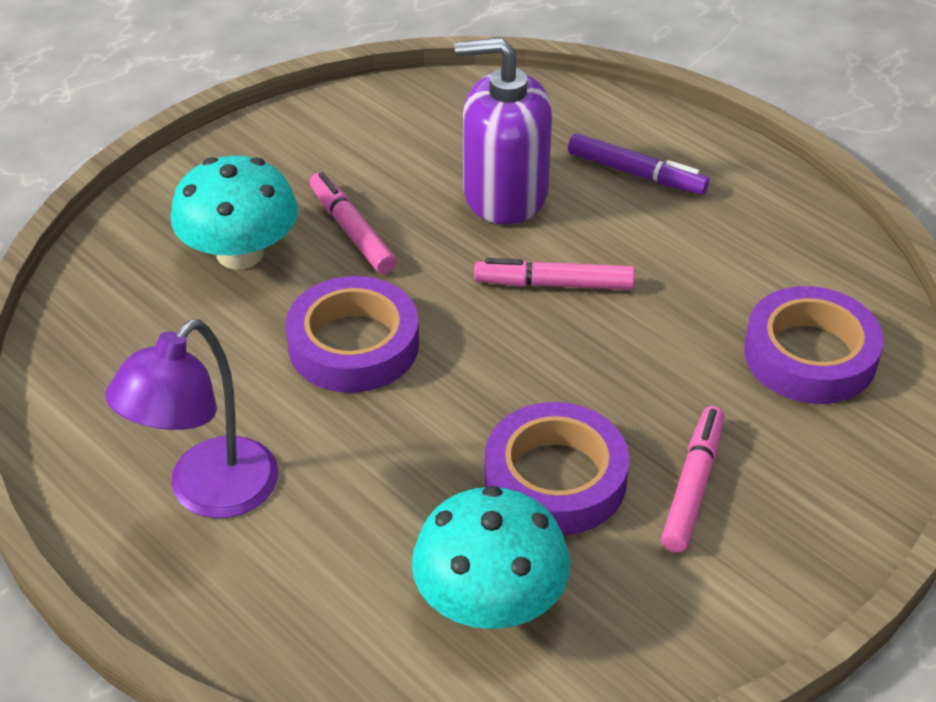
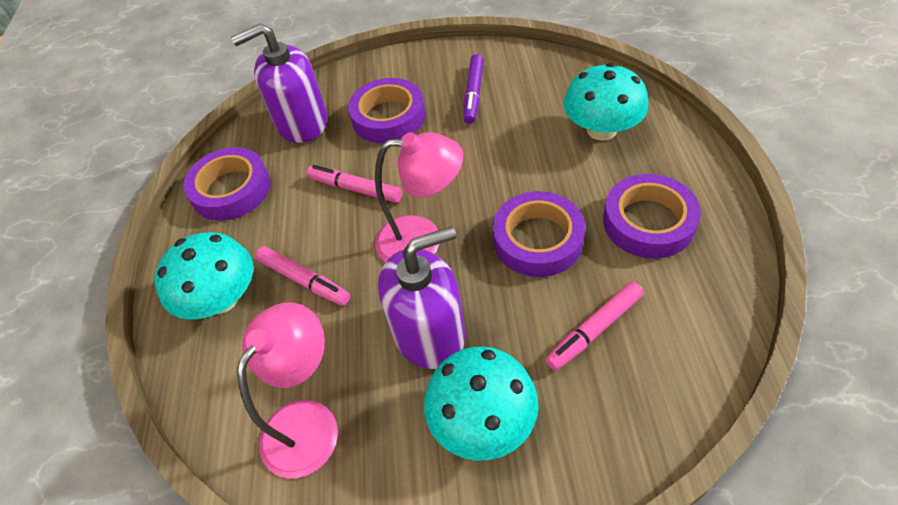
pink lamp: none = 0 -> [237,302,338,478] [375,132,463,262] = 2
purple lamp: [105,319,278,518] = 1 -> none = 0
purple soap dispenser: [455,37,552,225] = 1 -> [231,24,327,143] [378,226,465,369] = 2
purple tape: [286,276,419,393] [485,402,629,535] [744,286,884,404] = 3 -> [183,147,270,221] [348,78,425,143] [493,191,586,277] [603,174,701,259] = 4
turquoise mushroom: [170,156,298,270] [412,486,570,629] = 2 -> [154,232,253,319] [424,346,539,461] [563,63,648,141] = 3

